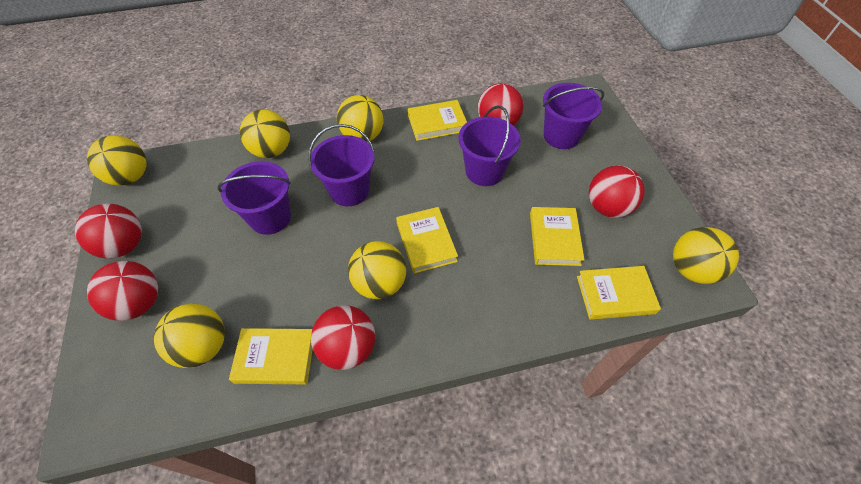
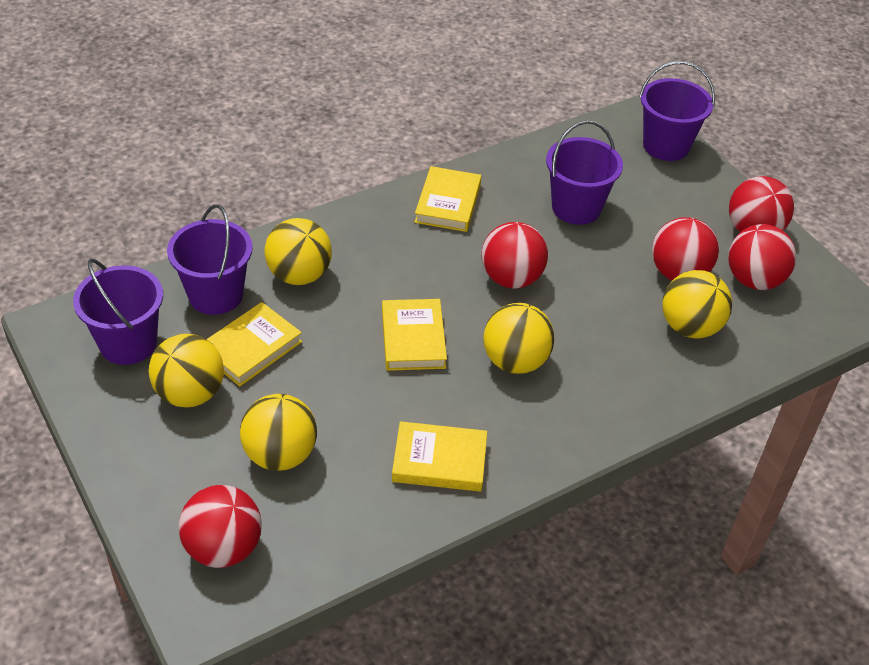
yellow ball: [87,135,147,186] [154,303,225,368] [240,109,290,158] [337,95,383,142] [348,241,407,299] [673,227,739,284] = 6 -> [149,334,224,408] [240,394,317,471] [264,218,332,285] [483,303,554,374] [662,270,732,338] = 5
yellow book: [229,328,313,384] [396,207,458,274] [408,100,467,141] [530,207,585,266] [577,266,661,320] = 5 -> [206,302,302,386] [382,299,447,371] [392,421,487,492] [415,166,481,232] = 4

